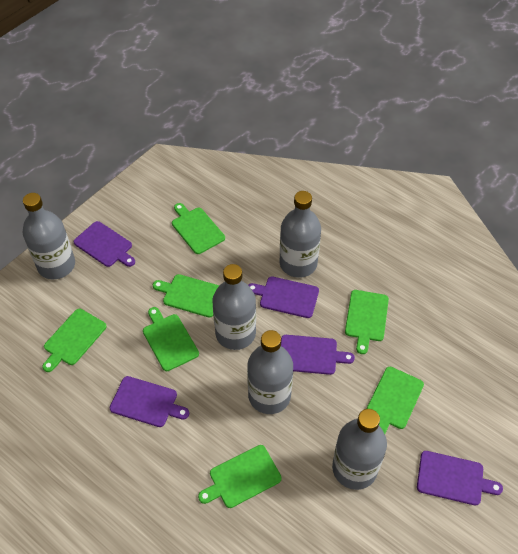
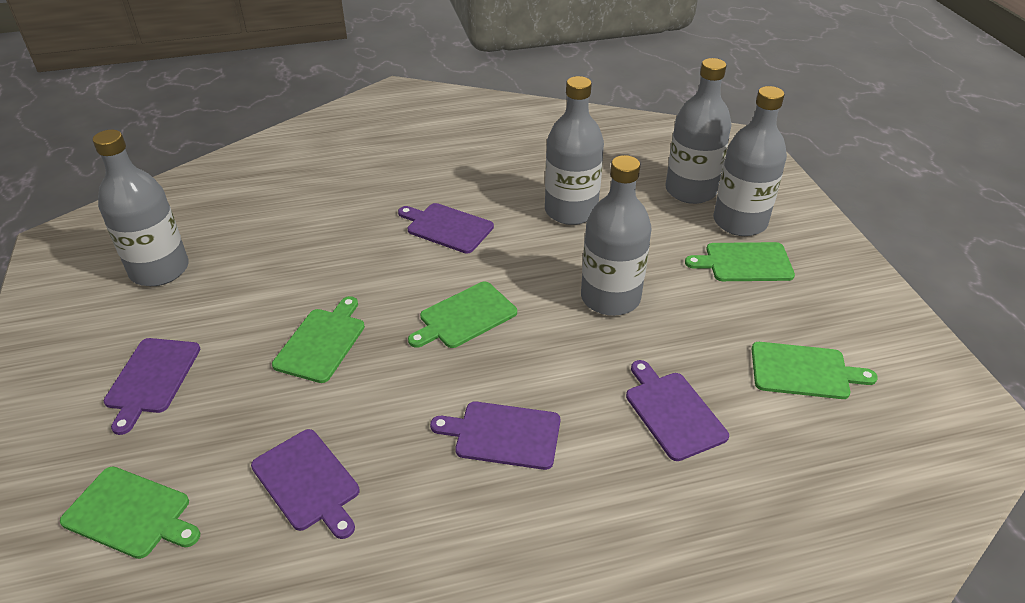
green cutting board: [42,309,107,372] [143,307,199,371] [153,274,219,318] [172,203,225,254] [198,445,282,508] [345,290,389,354] [367,367,424,434] = 7 -> [60,466,200,559] [272,296,365,383] [408,282,517,348] [685,242,795,281] [752,342,877,399] = 5

